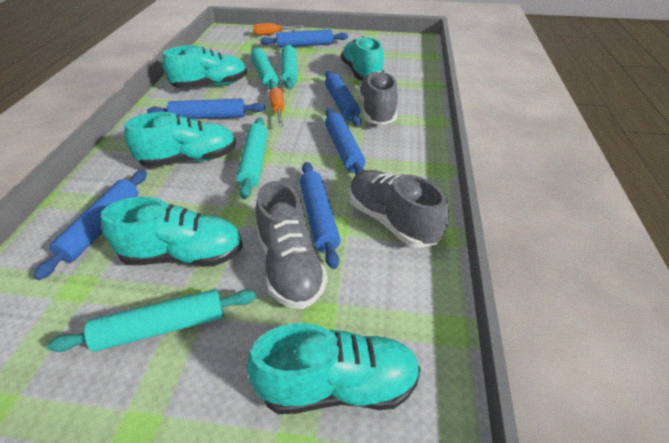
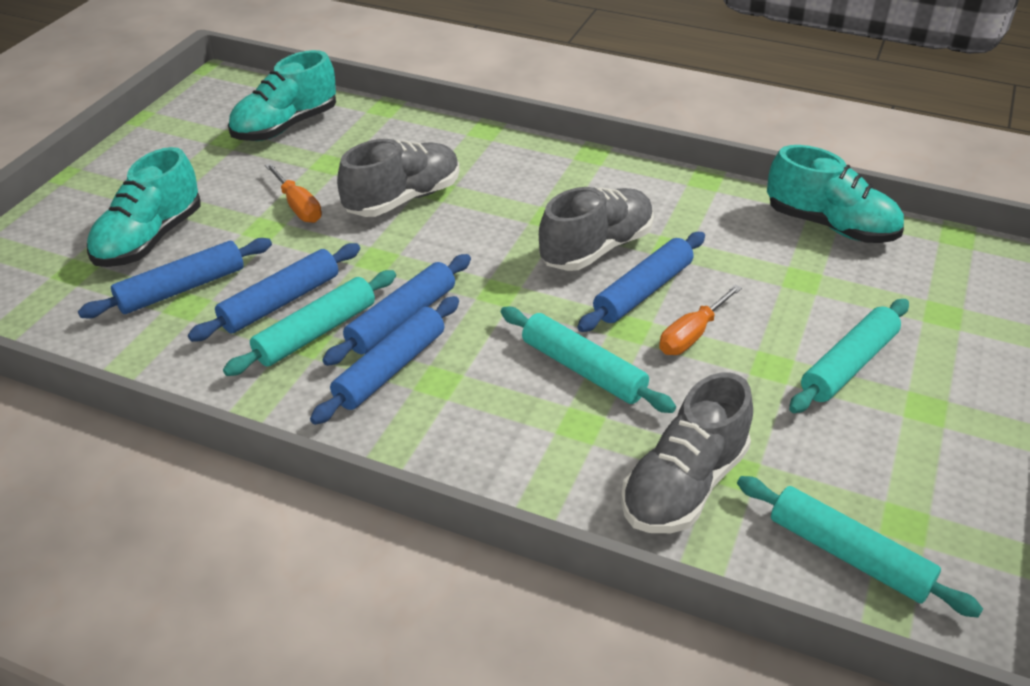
blue rolling pin: [34,170,147,280] [147,99,265,119] [260,29,348,48] [300,162,341,269] [325,71,361,126] [325,108,366,176] = 6 -> [78,238,272,319] [188,243,360,342] [310,296,459,425] [322,254,471,366] [577,232,705,332] = 5
turquoise shoe: [101,197,243,267] [124,112,236,167] [162,45,247,88] [247,323,421,414] [341,36,384,81] = 5 -> [87,147,201,267] [228,50,336,141] [767,145,904,243] = 3

